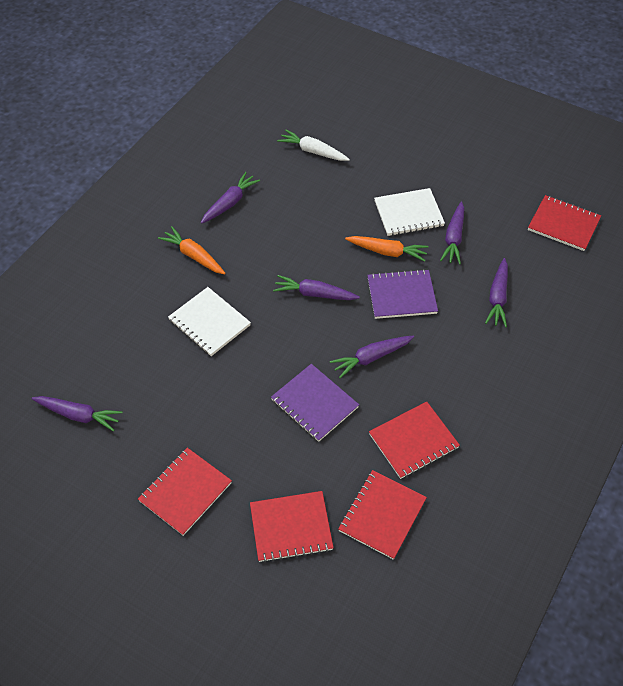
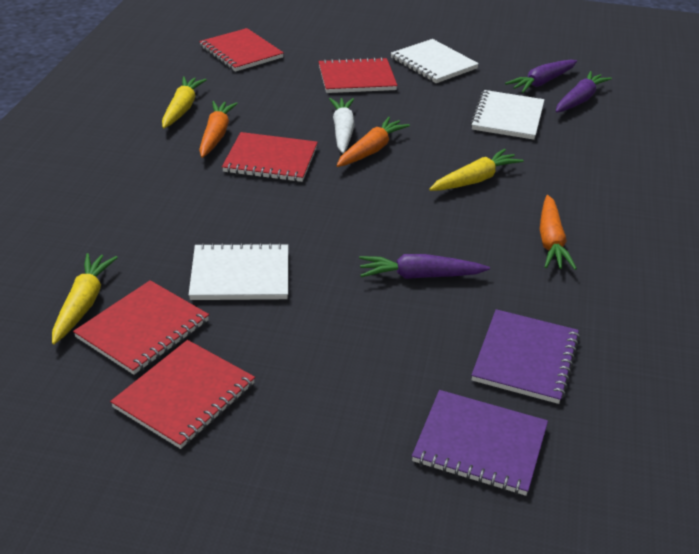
orange carrot: [158,226,225,274] [345,236,429,262] = 2 -> [199,101,238,158] [336,117,410,167] [540,195,577,270] = 3
purple carrot: [32,396,123,431] [201,172,260,224] [273,275,360,300] [330,336,414,378] [440,202,464,265] [485,258,508,327] = 6 -> [359,254,490,279] [505,60,577,93] [556,71,612,113] = 3
white notebook: [168,287,251,356] [374,188,445,236] = 2 -> [189,243,288,300] [391,39,479,83] [470,90,544,140] = 3
yellow carrot: none = 0 -> [52,253,118,345] [162,76,207,129] [429,149,524,191] = 3

